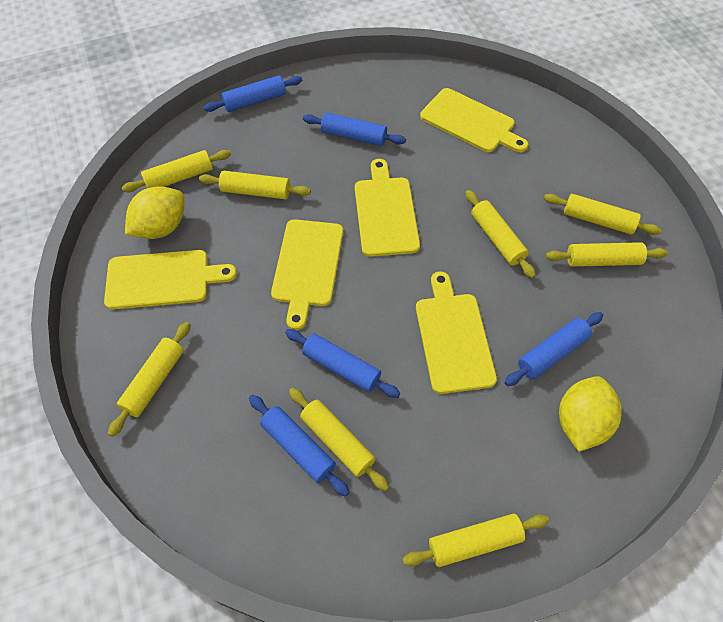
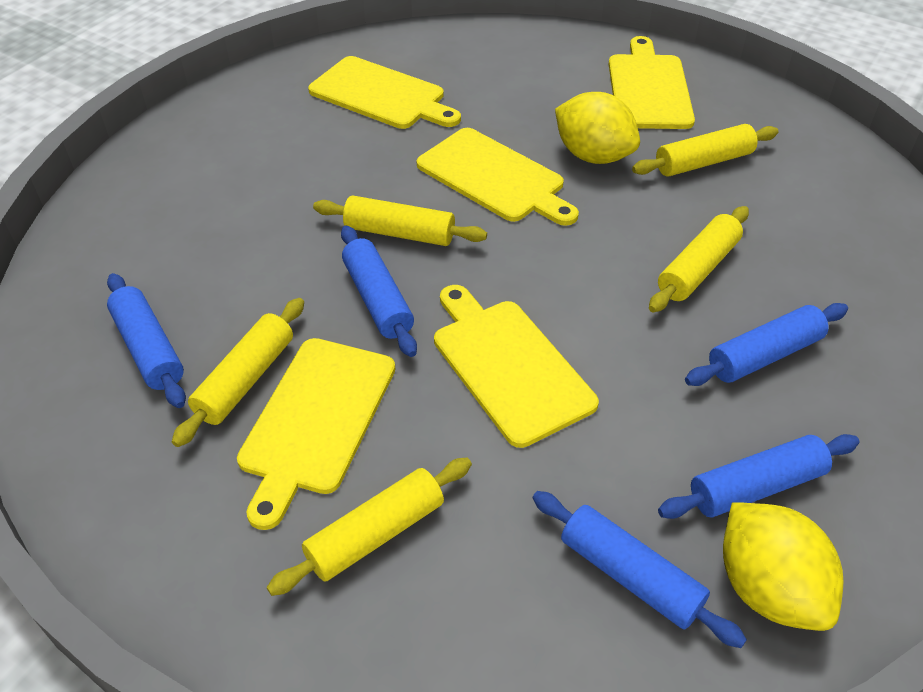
yellow rolling pin: [108,322,191,437] [122,150,231,192] [199,171,311,199] [289,388,389,491] [403,514,549,567] [466,190,536,278] [544,194,662,235] [545,242,668,267] = 8 -> [172,298,304,447] [267,458,472,596] [313,196,487,246] [632,124,779,177] [649,206,749,312] = 5

